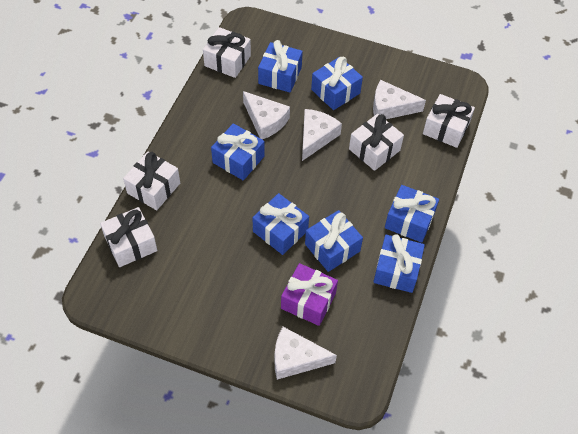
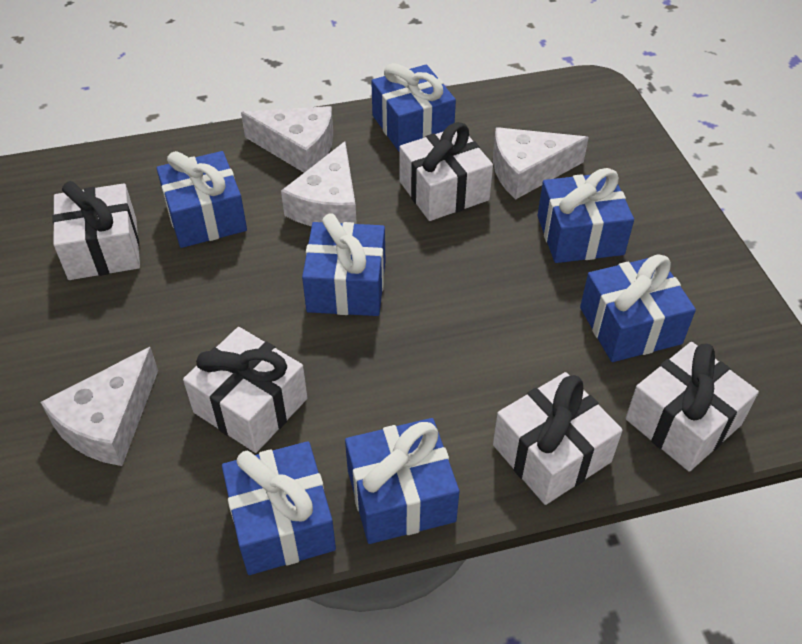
purple gift: [281,263,338,326] = 1 -> none = 0

